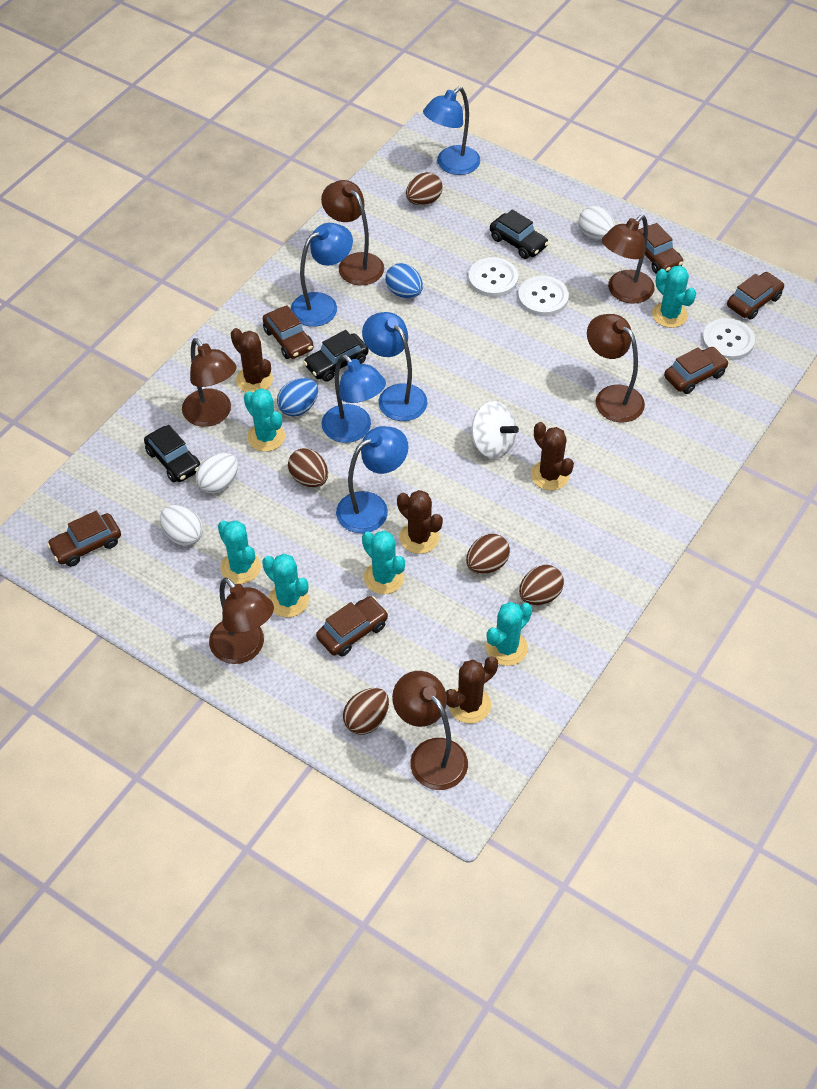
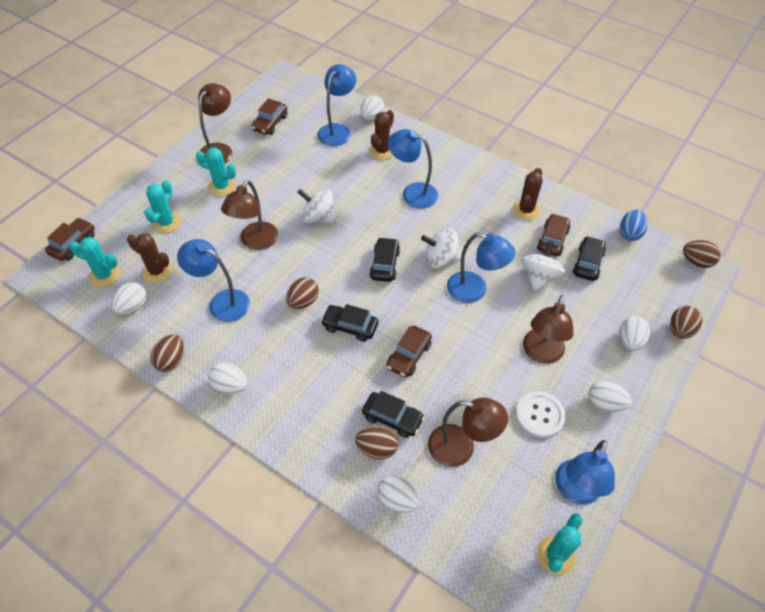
black car: [144,425,200,482] [303,330,368,382] [490,209,549,259] = 3 -> [321,304,378,342] [362,391,425,438] [369,237,400,282] [573,236,606,281] = 4
blue egg: [277,378,318,417] [385,263,423,298] = 2 -> [620,209,648,241] = 1
brown cactus: [231,328,273,393] [397,490,443,554] [446,656,498,723] [531,422,574,490] = 4 -> [127,233,172,283] [369,110,394,160] [513,168,542,220] = 3
brown car: [47,511,121,567] [263,305,314,359] [316,596,388,656] [639,223,684,274] [664,347,729,394] [727,272,785,320] = 6 -> [45,218,95,261] [252,98,287,135] [387,326,432,377] [537,213,570,256] = 4
brown lamp: [182,338,237,427] [209,577,274,664] [321,180,384,285] [392,671,468,790] [587,314,645,423] [602,215,655,304] = 6 -> [198,83,232,164] [221,180,278,250] [428,397,508,467] [523,295,574,364] = 4
turquoise cactus: [218,520,261,584] [244,388,285,452] [262,554,309,617] [362,531,405,594] [486,602,532,666] [652,265,696,328] = 6 -> [70,237,120,287] [144,180,181,233] [196,147,236,196] [537,513,583,575] = 4
white button: [468,257,518,297] [518,276,569,316] [702,318,755,360] = 3 -> [516,392,565,438] = 1
white egg: [160,505,203,546] [196,453,238,494] [579,206,615,240] = 3 -> [112,282,146,315] [208,362,247,394] [360,95,385,121] [377,475,419,513] [588,380,632,412] [619,316,650,351] = 6
white spinning top: [471,401,519,459] = 1 -> [297,188,336,223] [421,228,461,268] [522,241,565,292] = 3

